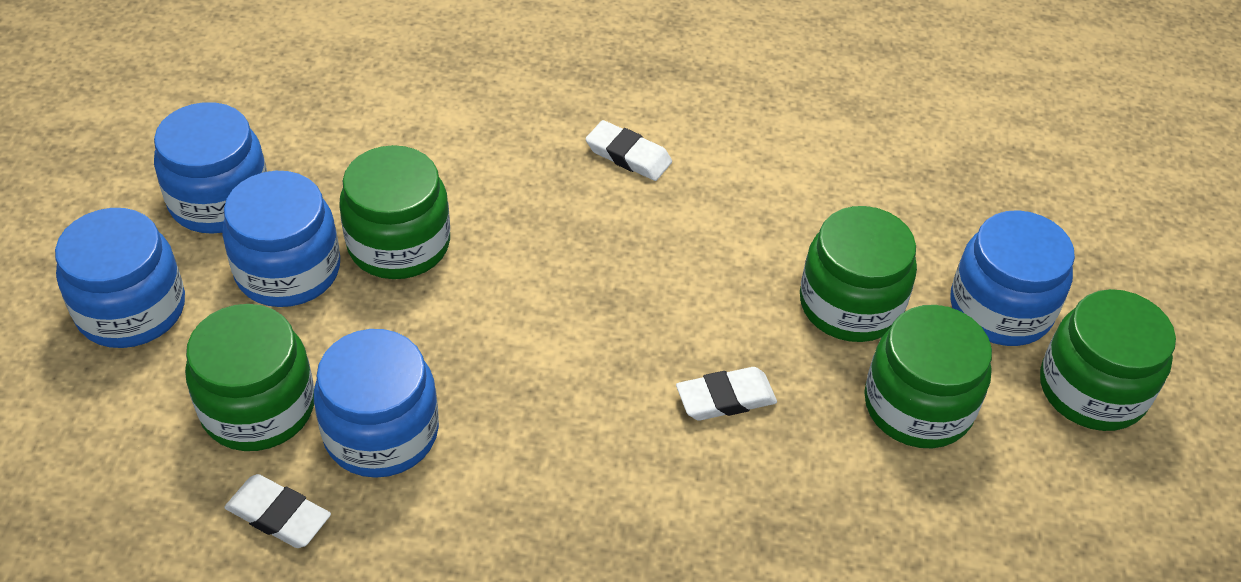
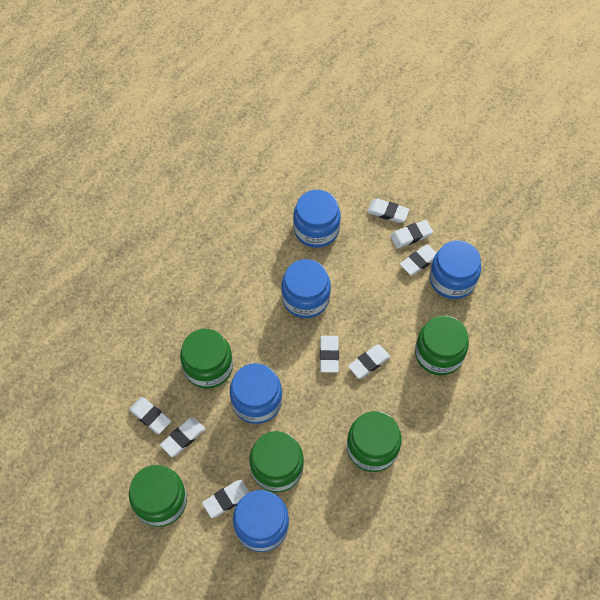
white eraser: [224,474,331,548] [586,120,672,181] [676,367,777,421] = 3 -> [129,397,171,434] [160,417,205,457] [202,480,250,518] [320,336,339,373] [348,345,390,379] [367,199,410,223] [390,220,433,248] [400,245,436,275] = 8

